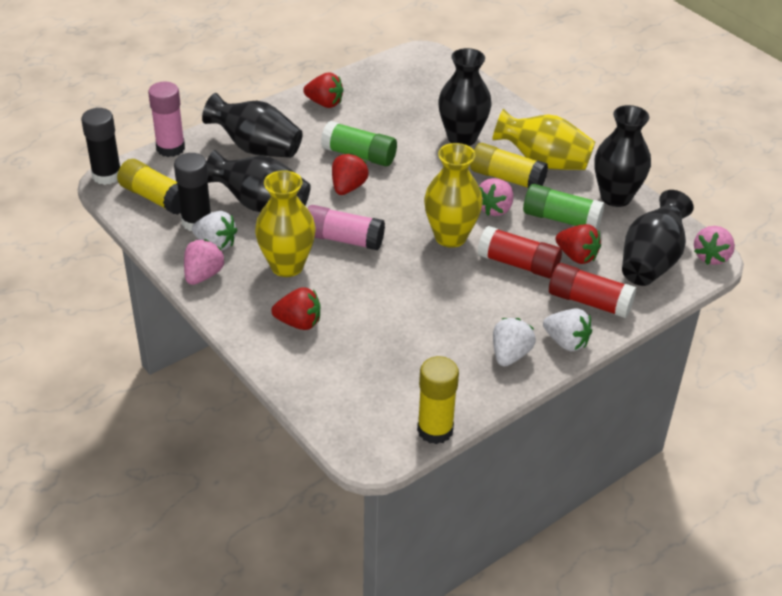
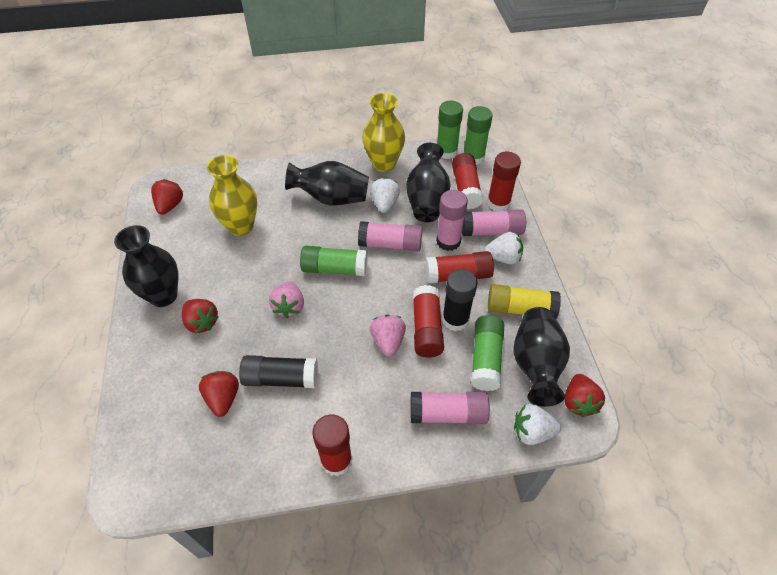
black vase: [202,93,303,158] [207,150,311,212] [438,48,491,146] [595,105,651,207] [622,190,694,286] = 5 -> [114,225,178,307] [285,161,369,206] [406,143,451,222] [513,307,570,407] = 4
green glue stick: [321,121,397,166] [523,184,604,230] = 2 -> [300,246,368,276] [437,101,463,159] [463,106,493,165] [471,315,504,391] = 4
pink glue stick: [148,82,185,157] [307,205,385,250] = 2 -> [358,221,422,251] [410,392,490,424] [436,190,468,251] [462,209,526,236] = 4
pink strawberry: [184,239,225,285] [479,178,513,216] [694,226,735,265] = 3 -> [269,281,304,318] [370,314,406,357] = 2
red glue stick: [477,226,562,279] [549,263,636,318] = 2 -> [312,414,353,476] [413,285,444,357] [425,251,494,283] [452,153,483,210] [487,152,521,211] = 5
yellow glue stick: [117,159,181,215] [417,356,459,444] [470,143,548,188] = 3 -> [488,284,561,318] = 1
yellow vase: [255,170,316,277] [424,143,483,248] [492,109,595,170] = 3 -> [207,155,257,236] [362,93,405,172] = 2

